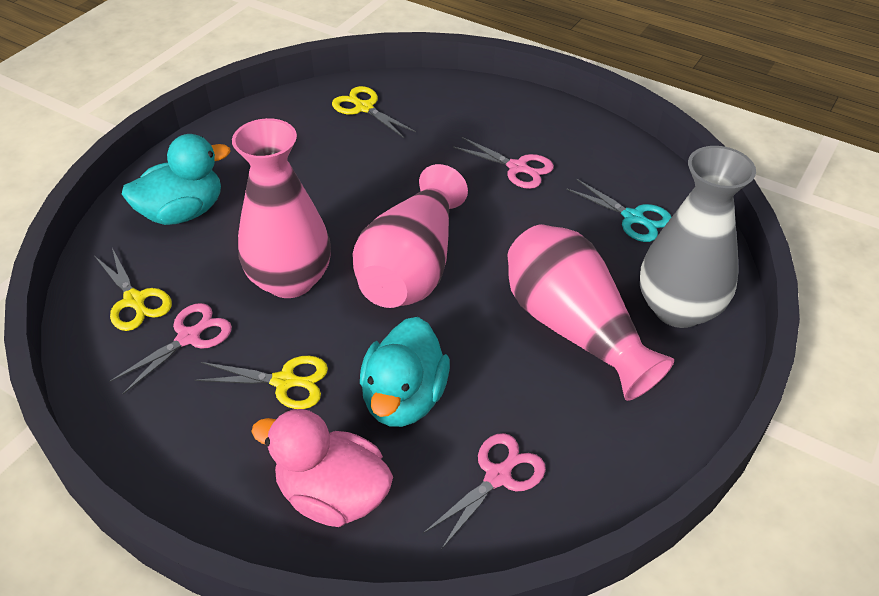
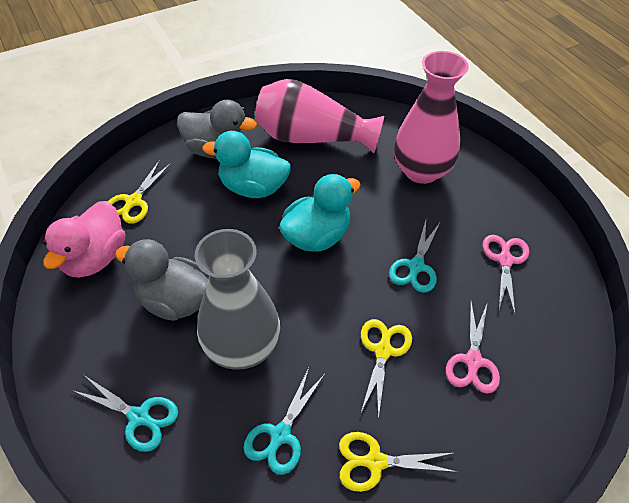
grey duck: none = 0 -> [115,239,208,321] [177,100,257,159] = 2
pink scissors: [109,303,232,394] [423,433,546,550] [453,137,554,189] = 3 -> [446,302,500,393] [482,235,529,314] = 2
pink vase: [232,118,331,298] [353,164,468,308] [507,224,674,401] = 3 -> [255,79,384,153] [394,51,469,184] = 2
turquoise scissors: [566,179,671,242] = 1 -> [72,375,178,452] [243,368,325,475] [389,220,441,293] = 3

